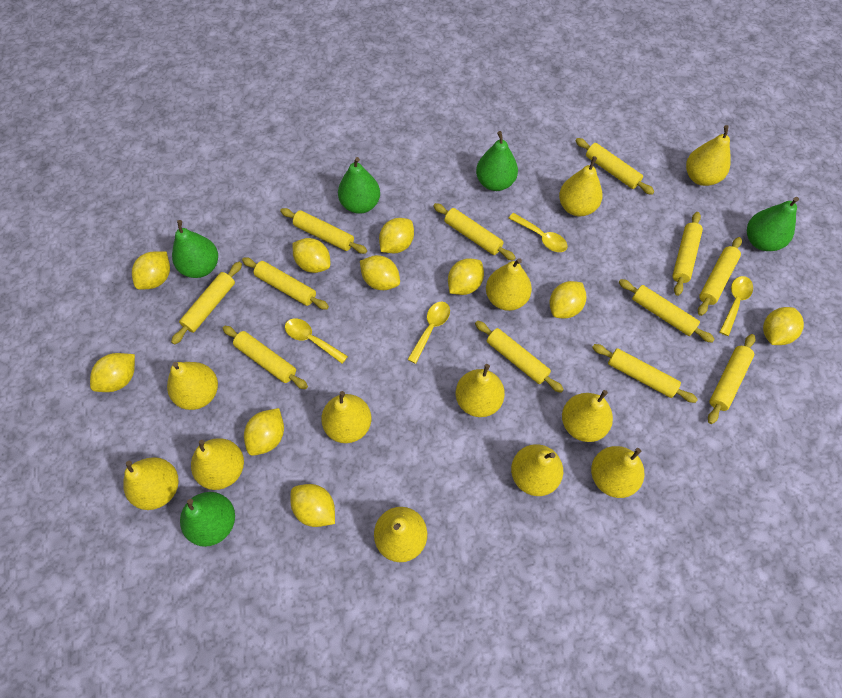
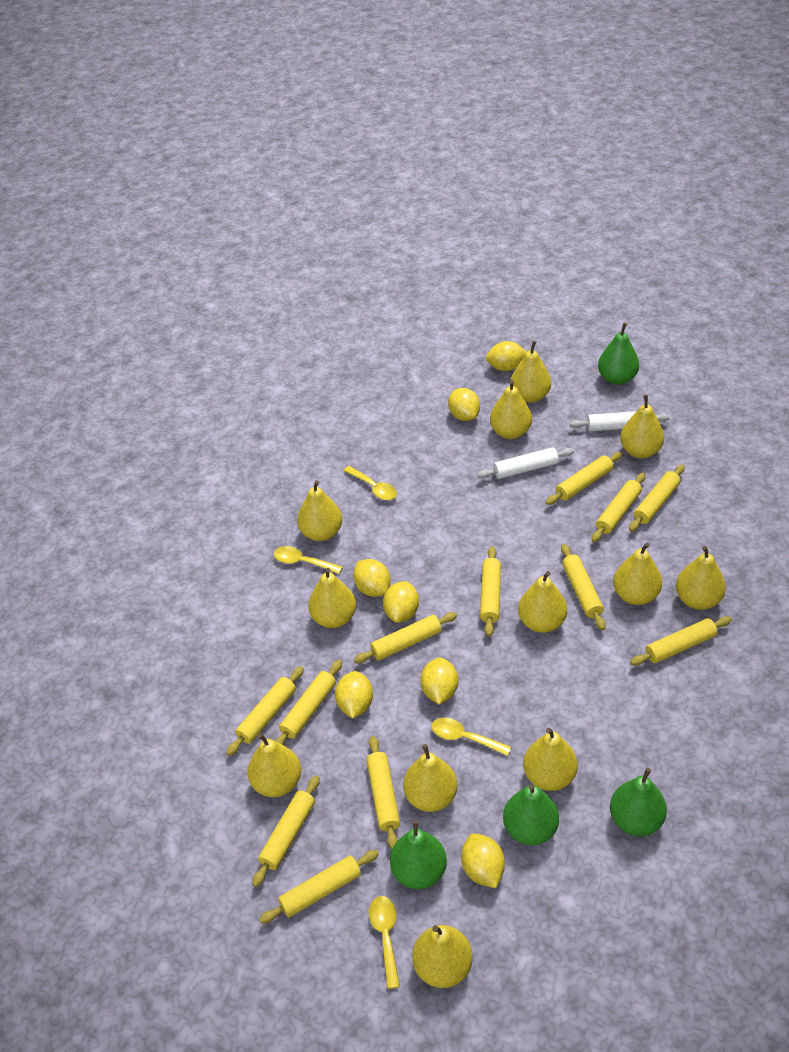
green pear: [172,220,218,278] [180,492,235,547] [338,157,380,214] [476,131,518,191] [747,197,799,251] = 5 -> [390,820,447,889] [503,784,559,845] [598,323,639,385] [610,768,667,836] = 4
white rolling pin: none = 0 -> [477,447,574,479] [569,411,670,431] = 2
yellow lemon: [90,353,135,392] [132,251,170,290] [244,408,284,456] [290,484,335,527] [293,238,330,273] [360,255,400,290] [379,218,414,253] [448,258,484,295] [549,281,586,318] [763,307,804,345] = 10 -> [335,671,373,718] [353,559,391,597] [383,581,419,623] [420,657,458,704] [448,388,480,421] [461,833,505,888] [486,341,527,371] = 7

